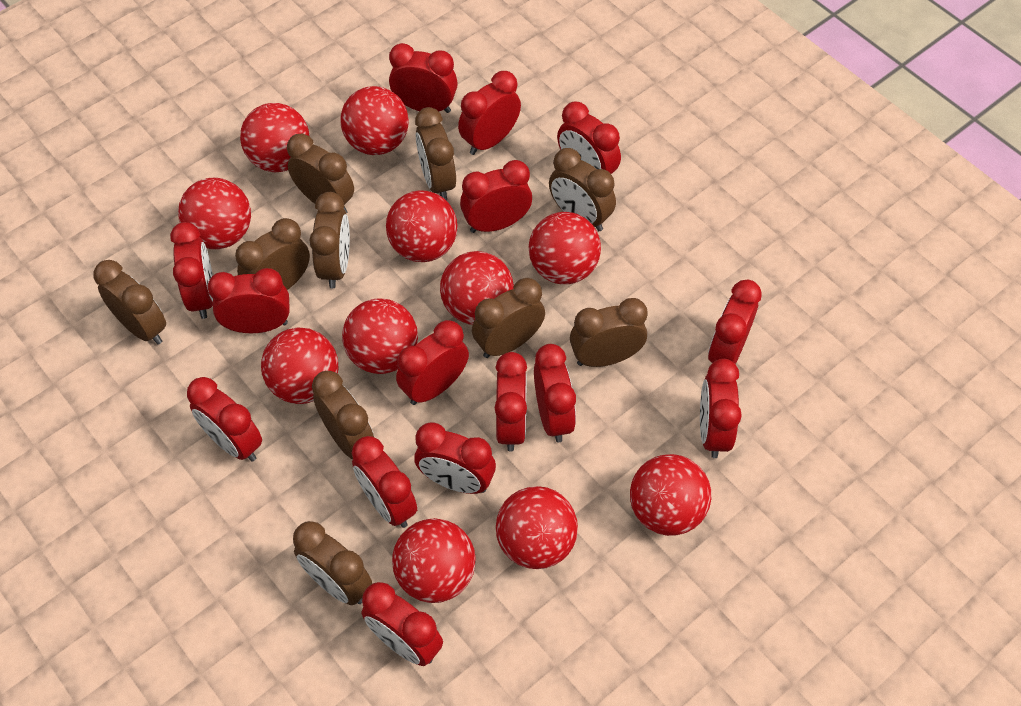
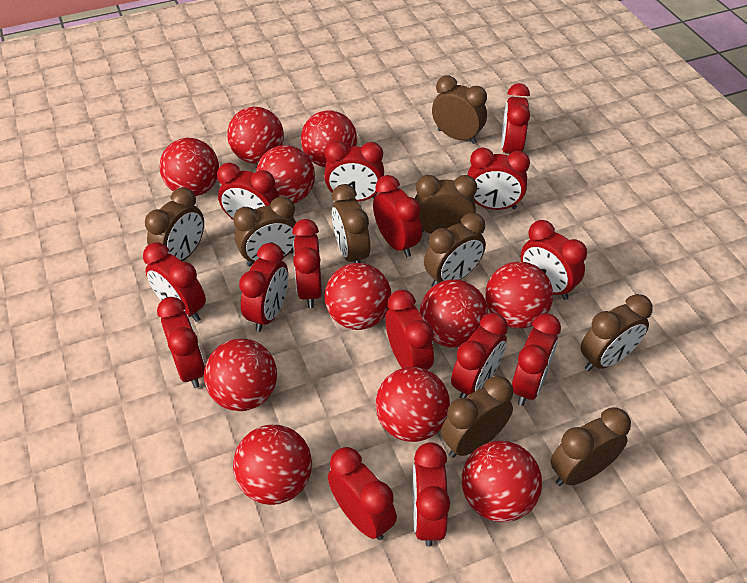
brown clock: [93,260,166,345] [235,218,310,290] [287,133,354,214] [293,521,372,605] [309,192,350,289] [312,371,374,459] [415,107,456,200] [472,278,545,358] [549,148,616,231] [570,298,648,367] = 10 -> [145,187,204,261] [233,196,296,266] [332,184,370,263] [415,175,477,234] [424,213,486,287] [432,75,487,144] [441,376,513,458] [550,407,631,486] [581,294,653,371] = 9

